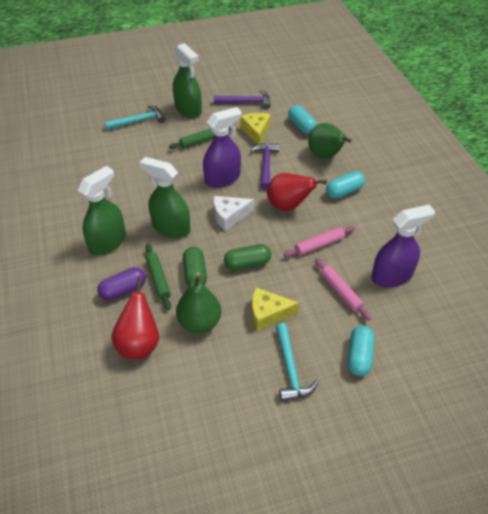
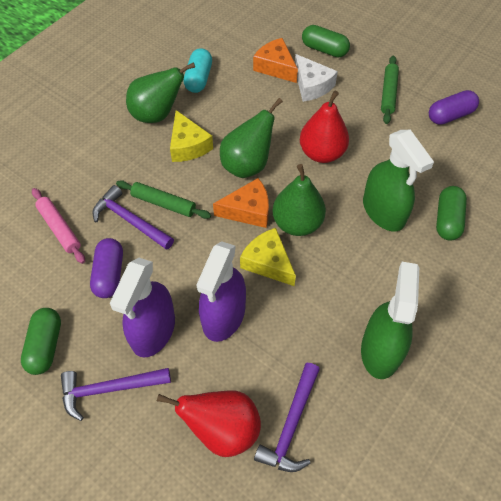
green capsule: [183,247,207,286] [224,244,271,271] = 2 -> [21,308,61,375] [302,25,350,57] [436,186,467,241] = 3
green pear: [176,275,221,333] [308,123,352,159] = 2 -> [126,62,195,123] [220,98,283,178] [272,164,326,236] = 3
green spray bottle: [78,166,126,255] [139,157,190,238] [173,43,202,118] = 3 -> [361,262,419,379] [363,130,434,232] = 2
orange cheese: none = 0 -> [213,178,269,228] [253,38,298,83] = 2
pink rolling pin: [283,226,355,257] [315,258,371,321] = 2 -> [32,188,85,264] = 1
purple capsule: [97,267,146,301] = 1 -> [90,238,123,298] [429,90,479,125] = 2
purple hammer: [214,90,271,109] [250,143,279,190] = 2 -> [61,368,171,421] [92,185,174,250] [254,363,320,472] = 3
turquoise capsule: [288,105,317,134] [326,171,365,199] [348,326,375,376] = 3 -> [183,48,212,93] = 1
turquoise hammer: [104,105,165,130] [276,323,318,401] = 2 -> none = 0

